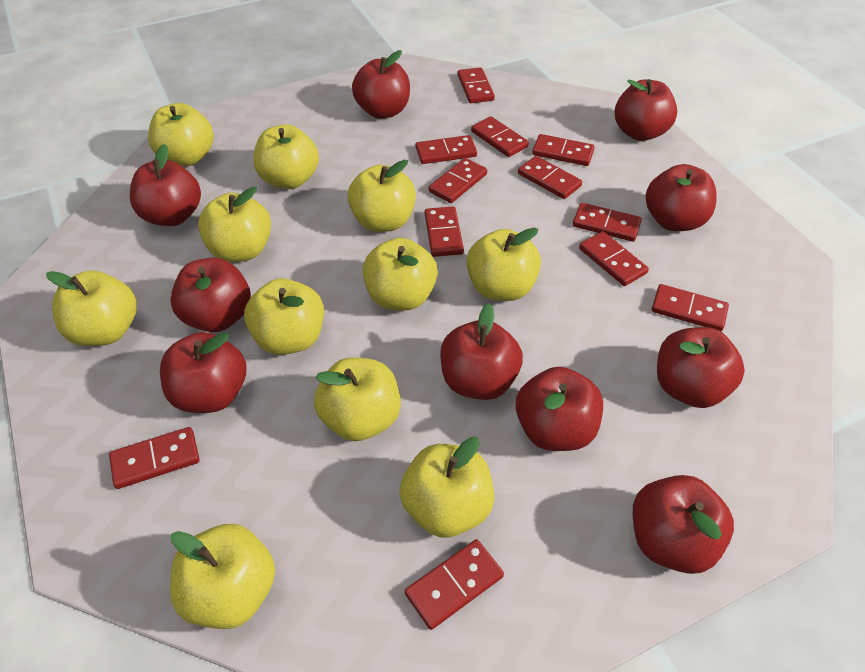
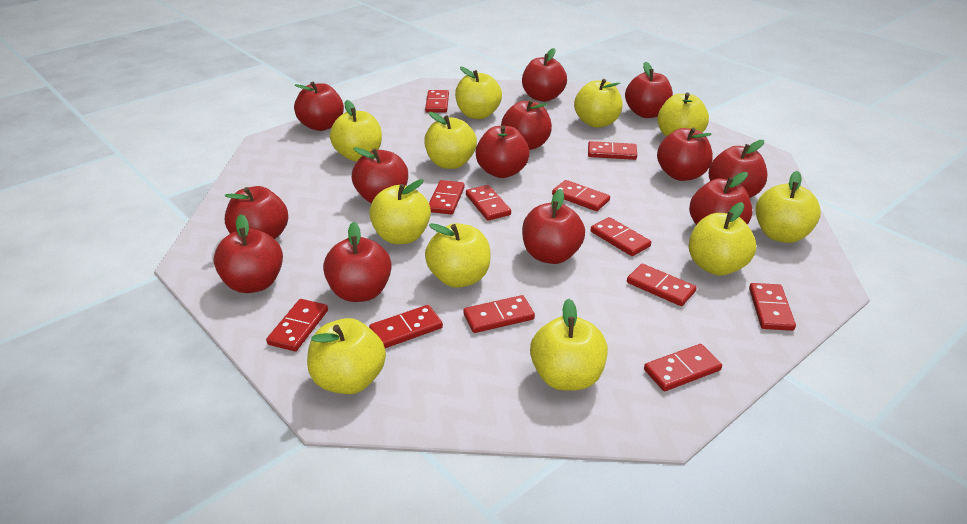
red apple: [130,144,201,226] [160,332,246,413] [170,258,251,332] [352,50,410,119] [440,303,523,400] [516,367,603,451] [615,79,677,141] [633,475,734,574] [646,164,717,231] [657,327,745,408] = 10 -> [214,214,283,293] [225,186,288,239] [294,82,344,131] [323,222,392,302] [352,147,408,203] [475,125,530,178] [501,99,552,150] [522,48,567,102] [522,189,585,264] [625,62,673,118] [657,128,713,181] [689,172,752,225] [709,140,768,198] = 13

